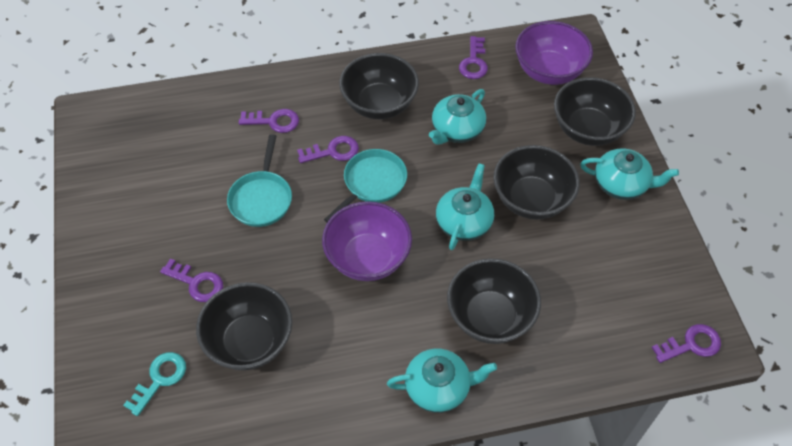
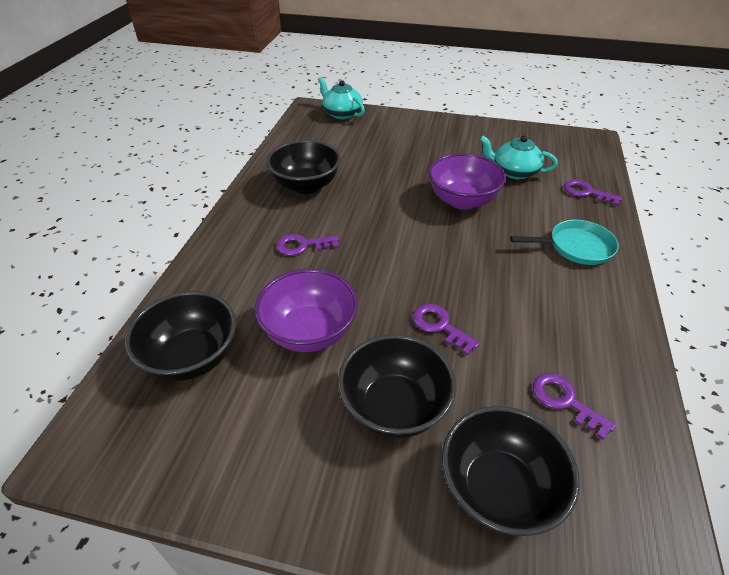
black bowl: [196,282,292,370] [339,53,419,119] [447,258,541,344] [493,145,580,220] [554,77,636,146] = 5 -> [125,291,236,381] [266,140,341,194] [338,334,456,438] [442,406,579,536] = 4
purple key: [160,259,223,302] [239,109,299,133] [297,136,359,163] [459,36,488,79] [652,324,721,363] = 5 -> [276,234,339,256] [413,304,480,355] [533,373,616,440] [564,180,622,206] = 4
turquoise key: [123,352,186,416] = 1 -> none = 0
turquoise pan: [227,134,292,227] [324,149,407,223] = 2 -> [510,220,619,265] = 1
turquoise teapot: [387,348,497,413] [429,89,486,145] [436,164,494,250] [580,148,679,200] = 4 -> [318,77,365,119] [479,135,558,179] = 2

